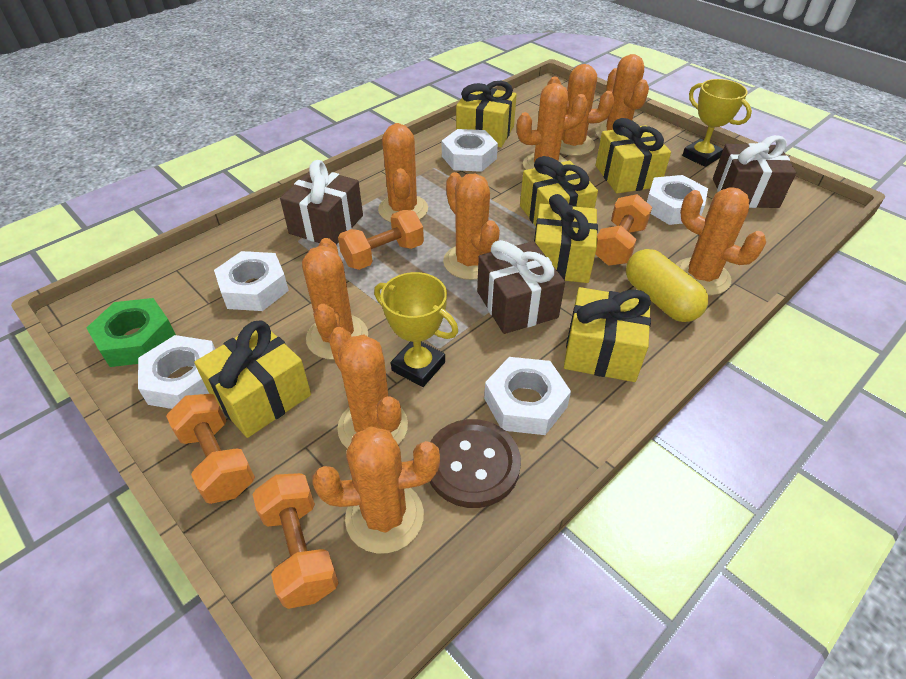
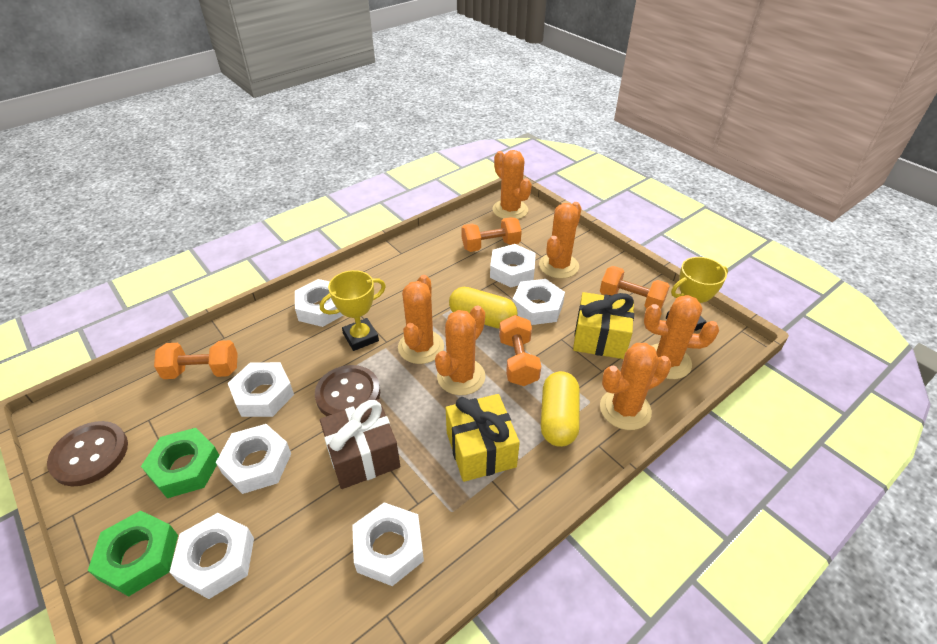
brown button: [430,419,521,508] = 1 -> [47,421,128,486] [315,365,380,416] = 2
brown gift: [280,160,363,245] [477,240,565,334] [713,135,796,208] = 3 -> [320,399,400,489] = 1
green nut: [87,298,176,367] = 1 -> [88,510,178,596] [141,428,219,498] = 2
orange cactus: [302,238,368,360] [312,426,440,553] [329,327,408,449] [378,123,428,222] [443,172,500,280] [517,83,588,170] [547,64,614,156] [595,54,649,139] [676,187,766,295] = 9 -> [398,275,444,364] [435,305,485,395] [493,150,532,219] [539,202,581,279] [600,343,671,430] [644,295,719,379] = 6
white nut: [138,335,215,409] [214,251,289,311] [442,129,498,172] [484,357,571,435] [647,175,708,225] = 5 -> [170,513,254,599] [216,424,291,494] [228,362,294,417] [295,279,343,327] [352,502,424,586] [490,244,536,288] [512,279,565,325] = 7
yellow capsule: [626,249,708,322] = 1 -> [449,287,518,329] [541,371,580,447] = 2
yellow gift: [194,320,311,438] [456,81,517,147] [520,156,598,226] [534,194,598,283] [564,287,651,382] [596,118,671,194] = 6 -> [446,394,520,482] [573,292,634,359] = 2

